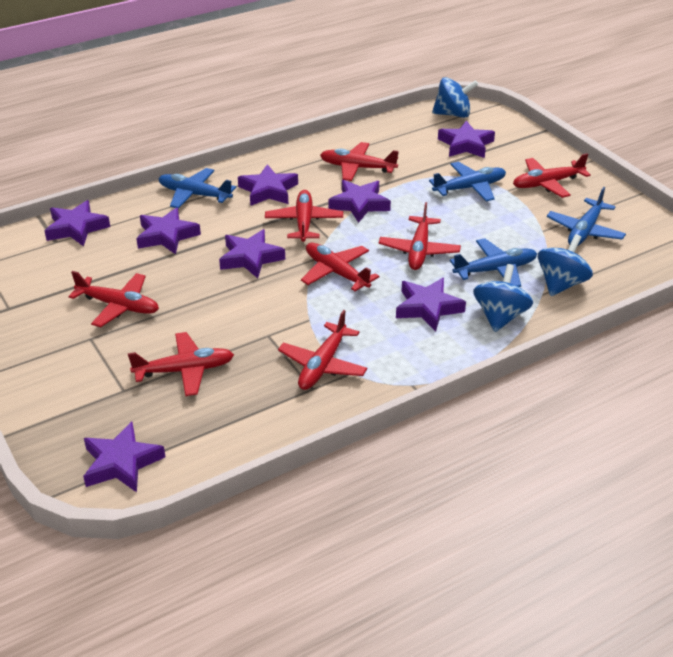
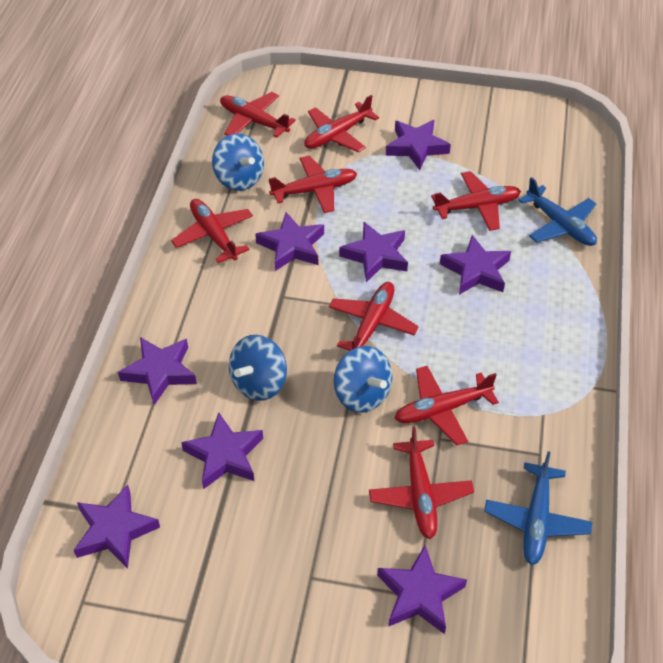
blue plane: [158,168,236,209] [429,162,506,202] [450,238,537,287] [547,187,626,245] = 4 -> [484,451,592,565] [518,177,597,246] = 2

